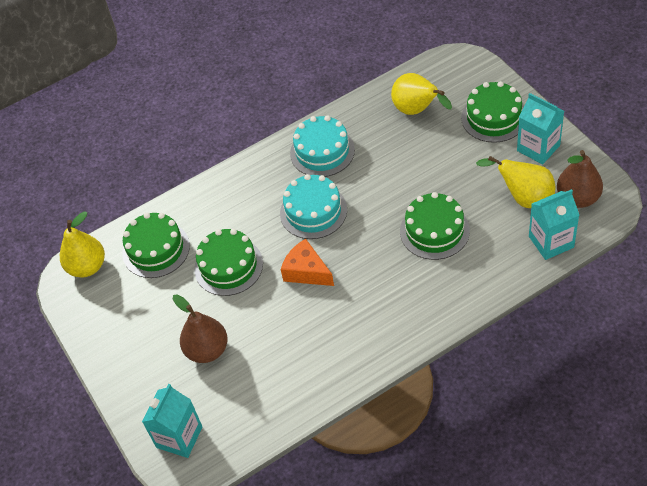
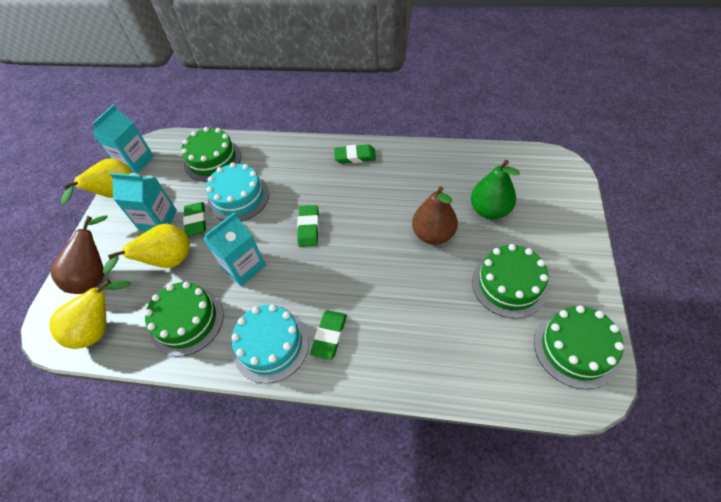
green eraser: none = 0 -> [183,202,206,236] [297,205,319,247] [310,310,347,360] [334,144,376,164] = 4
green pear: none = 0 -> [471,160,520,219] = 1
orange cheese: [281,239,334,286] = 1 -> none = 0

